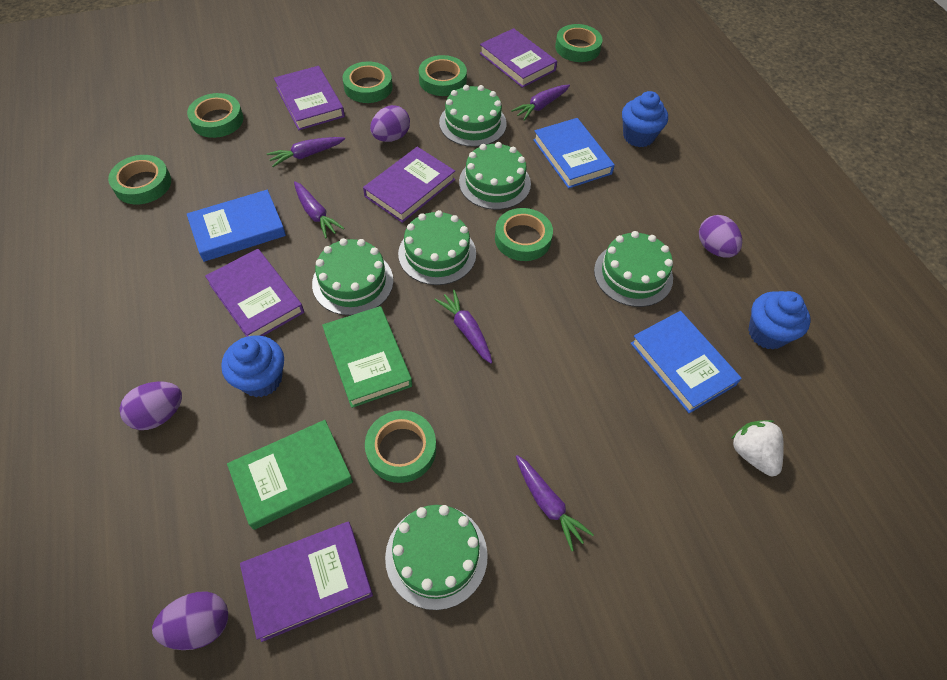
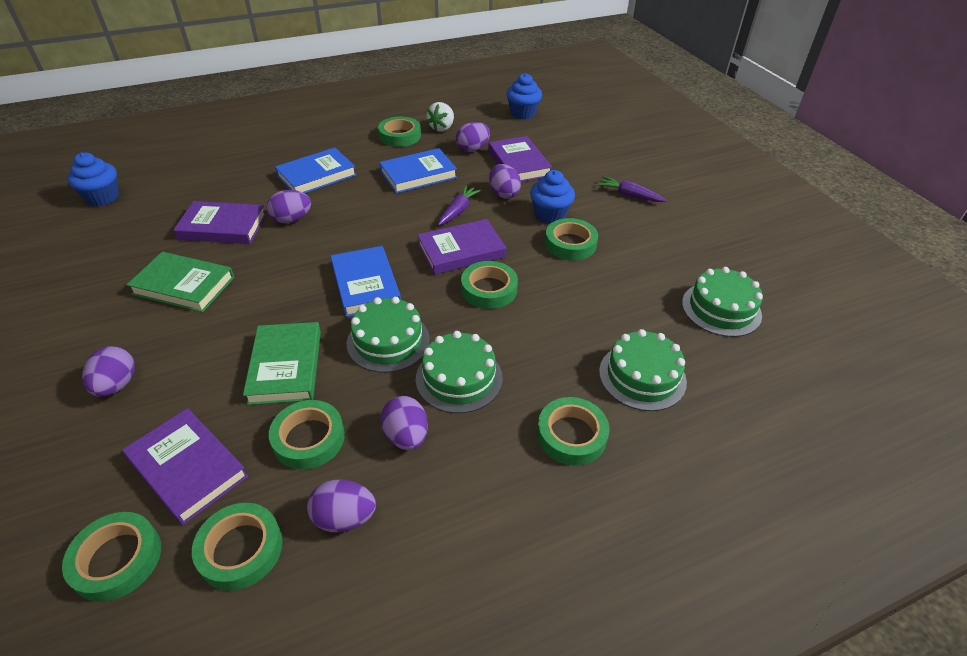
green cake: [312,238,393,316] [385,505,488,610] [398,210,476,285] [439,85,507,147] [459,142,531,210] [594,231,673,307] = 6 -> [347,297,430,373] [416,331,503,413] [599,329,687,411] [682,267,763,337] = 4
purple book: [205,249,304,337] [240,522,373,642] [274,66,345,130] [363,147,455,223] [480,28,557,88] = 5 -> [122,408,248,525] [173,201,266,244] [417,219,506,275] [488,136,552,182] = 4
purple carrot: [266,137,345,167] [294,181,345,238] [434,290,492,363] [511,85,570,121] [516,455,594,551] = 5 -> [438,185,482,225] [597,176,666,202] = 2
purple egg: [120,382,182,430] [152,592,228,650] [370,105,410,142] [699,215,742,258] = 4 -> [82,346,135,397] [267,190,311,223] [307,479,376,532] [381,396,428,450] [456,122,490,152] [489,164,521,199] = 6

